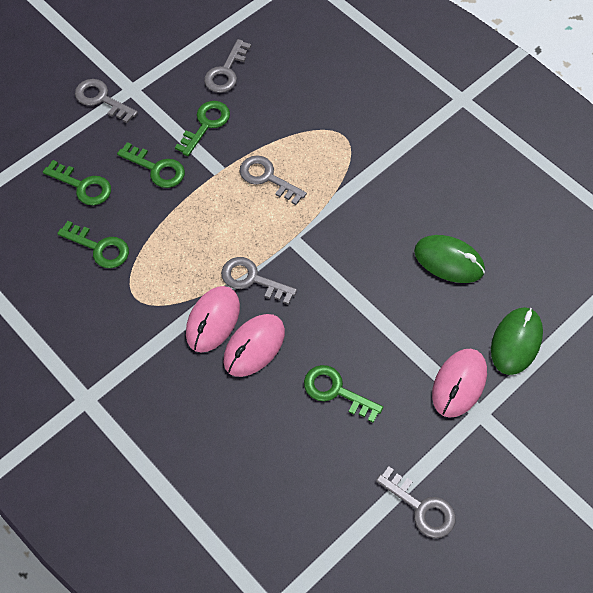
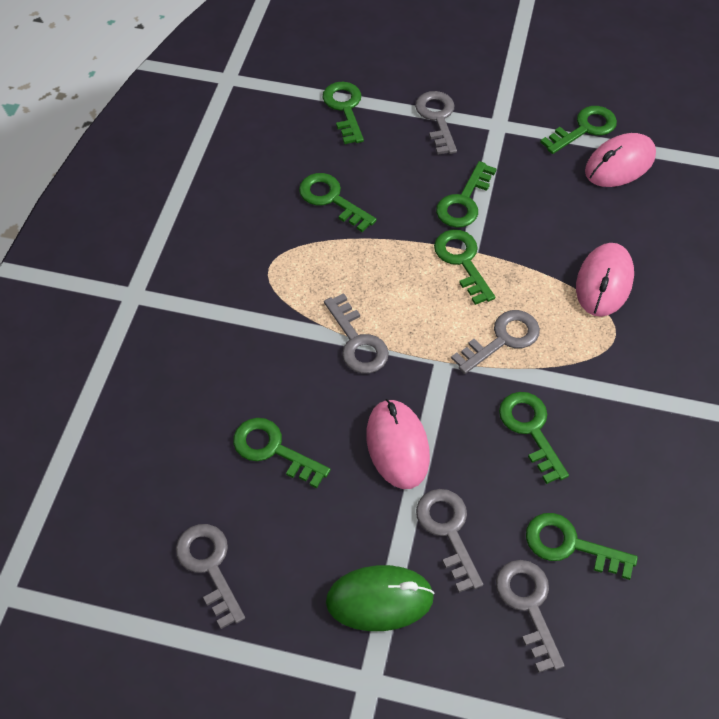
green key: [43,160,111,205] [57,221,129,268] [117,142,185,188] [175,101,230,156] [304,365,383,423] = 5 -> [233,418,331,488] [299,173,377,232] [322,82,364,144] [434,230,495,305] [436,161,497,228] [499,392,569,484] [526,513,638,580] [540,106,617,154] = 8
green mouse: [414,235,485,283] [491,307,543,375] = 2 -> [326,565,435,631] = 1
grey key: [75,79,138,123] [204,39,251,93] [221,257,297,305] [240,155,307,205] [376,466,456,538] = 5 -> [176,524,245,629] [324,293,389,374] [415,91,457,155] [416,489,483,593] [451,310,540,374] [496,560,565,673] = 6

